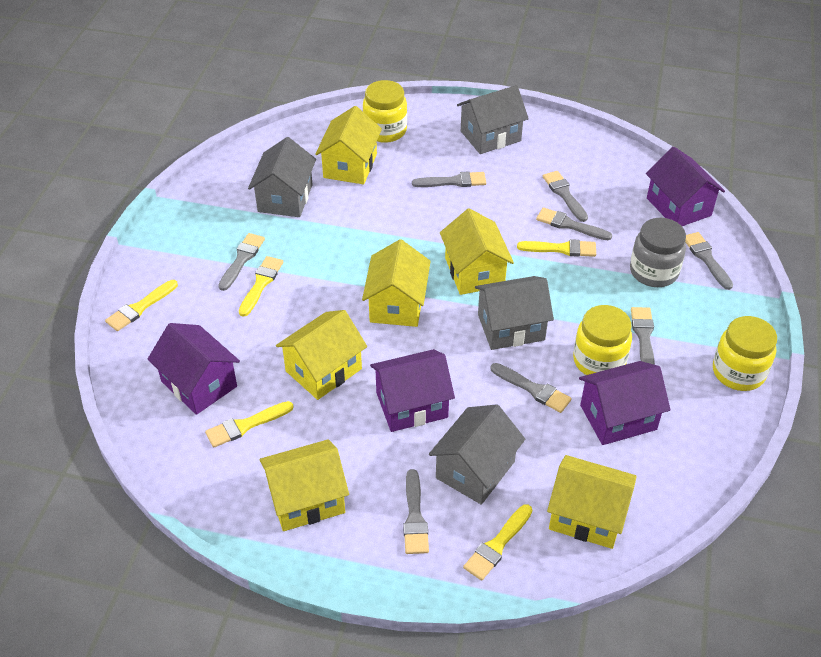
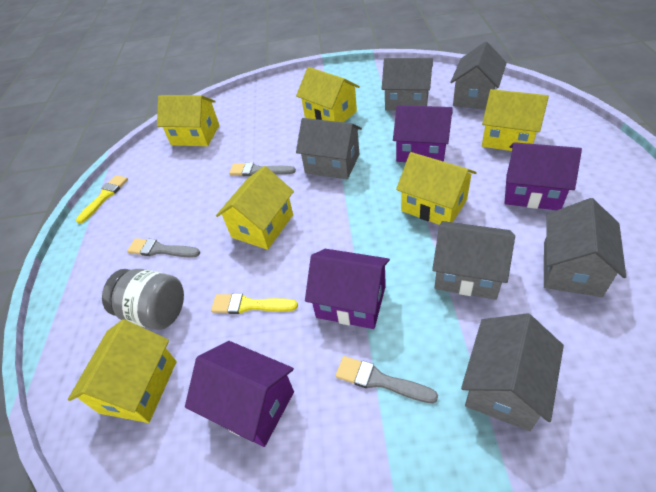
grey brush: [218,233,265,291] [403,469,429,554] [412,171,486,187] [491,363,572,413] [536,207,612,240] [543,171,588,222] [631,307,655,365] [685,232,733,290] = 8 -> [127,238,200,258] [229,162,296,176] [335,356,438,403] = 3
grey house: [248,137,316,217] [429,404,525,505] [457,85,529,154] [475,276,554,350] = 4 -> [296,118,362,179] [382,58,433,111] [432,221,515,300] [450,42,507,110] [461,313,564,431] [544,198,626,297] = 6
yellow brush: [105,280,178,331] [205,401,294,447] [239,256,283,317] [463,504,532,581] [517,239,596,257] = 5 -> [76,175,128,224] [211,293,298,314] = 2
yellow jar: [363,80,407,143] [573,305,632,375] [713,316,777,391] = 3 -> none = 0

